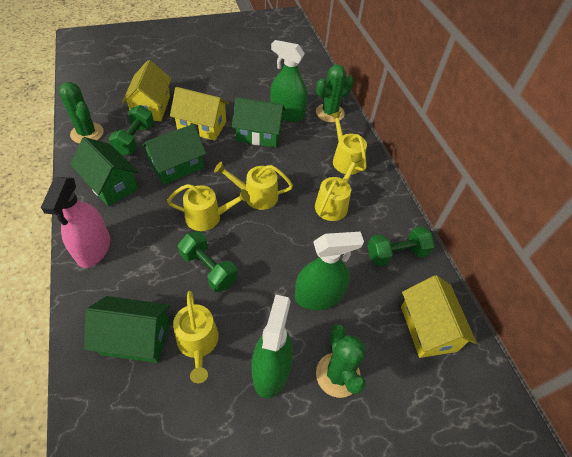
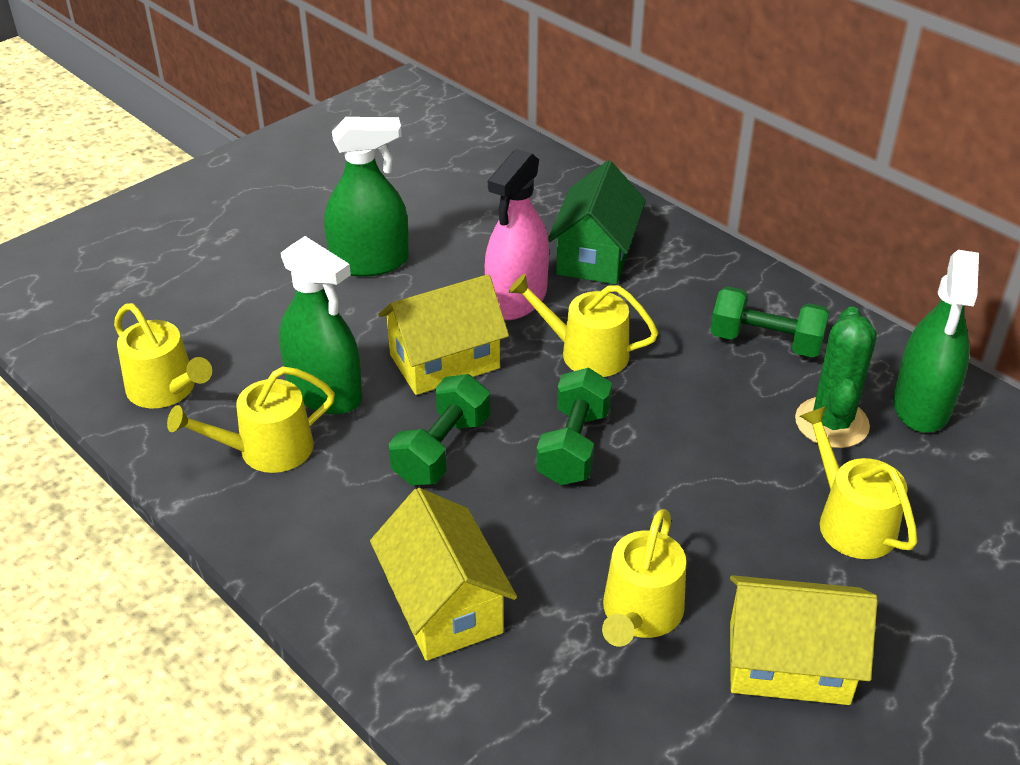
green cactus: [59,82,104,144] [316,64,354,123] [316,324,366,398] = 3 -> [795,306,877,448] = 1
green house: [70,137,139,206] [84,296,170,363] [141,124,206,185] [232,97,286,148] = 4 -> [548,161,646,284] = 1

